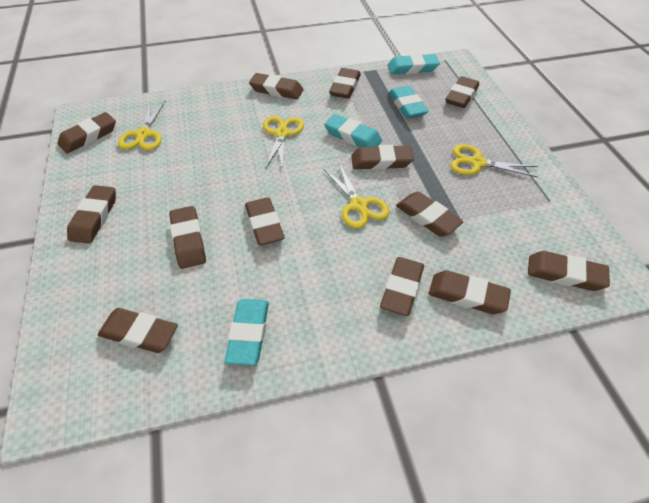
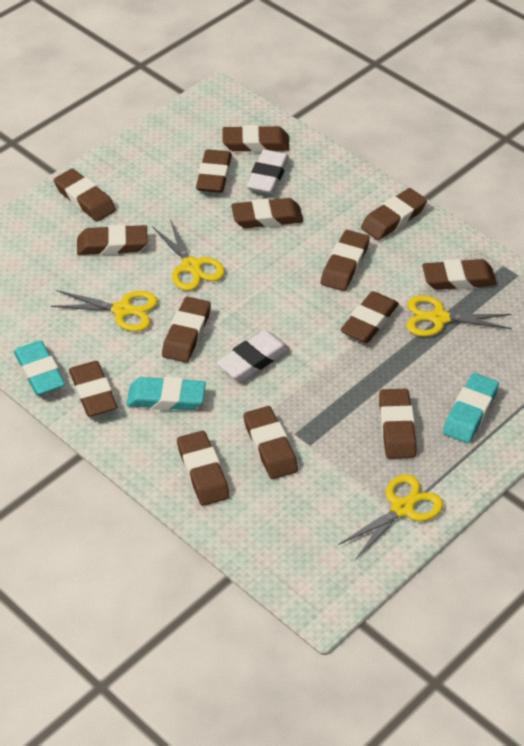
brown eraser: [58,112,116,153] [67,185,116,244] [98,308,178,353] [169,206,206,269] [245,198,285,245] [249,73,304,100] [329,68,361,99] [351,145,414,170] [380,257,424,316] [396,192,463,236] [429,270,511,314] [445,76,479,108] [528,251,610,291] = 13 -> [54,168,116,222] [69,361,117,417] [77,225,148,255] [162,297,211,363] [177,431,230,506] [196,149,232,193] [222,125,289,152] [231,198,303,228] [243,406,298,479] [321,230,370,291] [340,291,399,343] [361,188,427,240] [379,389,416,459] [422,259,497,290] = 14
turquoise eraser: [225,299,269,366] [324,114,382,147] [387,54,440,74] [389,86,429,118] = 4 -> [14,341,65,395] [126,377,206,410] [443,373,499,443] = 3
white eraser: none = 0 -> [216,330,290,381] [247,149,289,194] = 2

